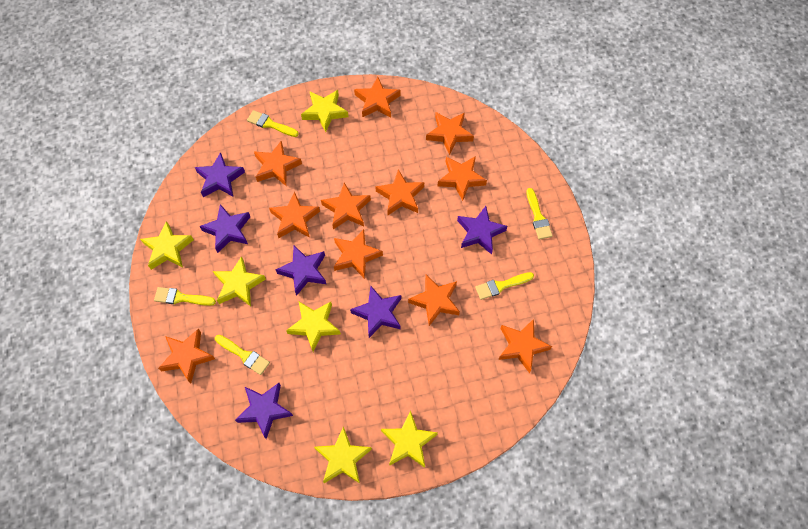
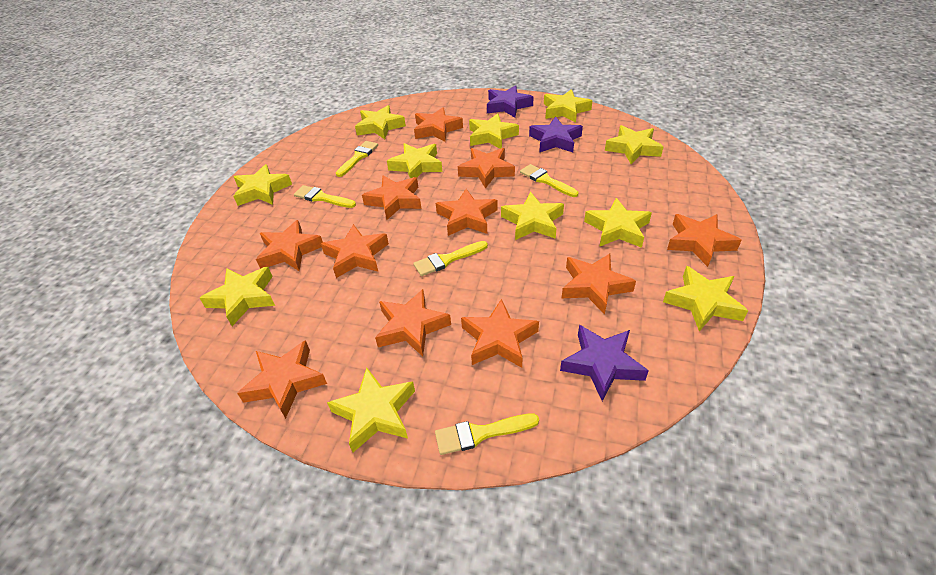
purple star: [195,152,245,197] [200,204,250,253] [235,383,293,439] [275,245,326,296] [350,286,401,338] [457,206,507,255] = 6 -> [487,85,534,118] [529,117,583,153] [560,325,649,401] = 3
yellow star: [140,221,194,270] [213,256,266,306] [286,302,341,352] [301,90,348,132] [314,426,372,483] [381,410,438,468] = 6 -> [200,267,275,326] [233,164,292,206] [327,368,415,452] [355,105,406,139] [387,143,442,178] [469,113,519,149] [501,192,564,240] [544,89,593,123] [584,198,652,248] [605,125,664,164] [663,266,748,331] = 11

